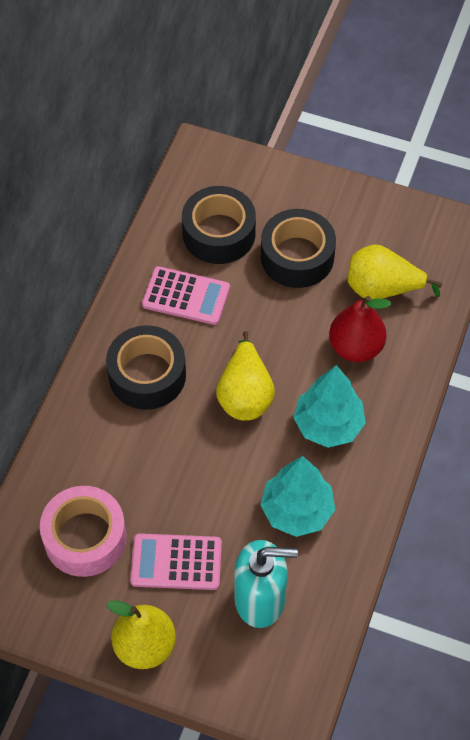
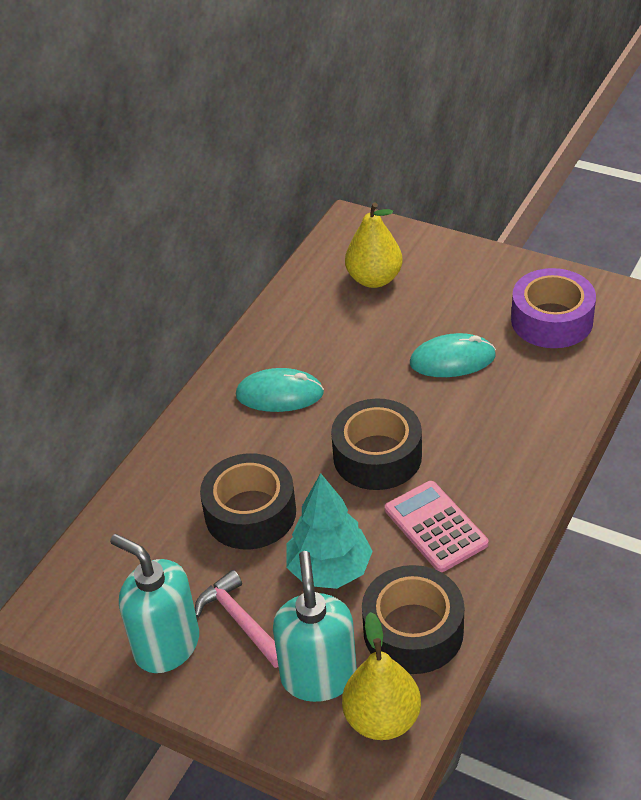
pink calculator: [130,533,222,590] [142,266,230,325] = 2 -> [385,481,489,572] = 1
pink hammer: none = 0 -> [195,570,278,668] = 1
pink tape: [40,486,127,577] = 1 -> none = 0
purple tape: none = 0 -> [511,268,596,348] = 1
red pear: [329,296,391,362] = 1 -> none = 0
turquoise mouse: none = 0 -> [236,368,324,412] [410,333,496,377] = 2
turquoise soap dispenser: [234,540,298,628] = 1 -> [110,534,199,673] [273,551,357,702] = 2
turquoise tree: [261,456,335,537] [293,365,366,448] = 2 -> [287,473,373,589] = 1
yellow pear: [107,601,176,669] [216,331,275,421] [348,244,442,300] = 3 -> [342,612,421,740] [345,202,403,288] = 2

